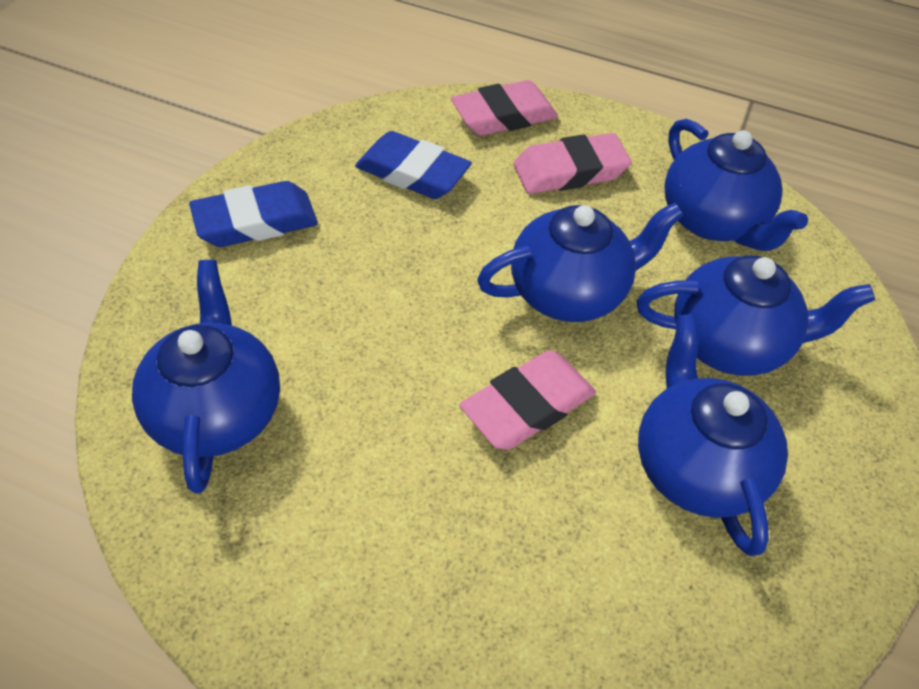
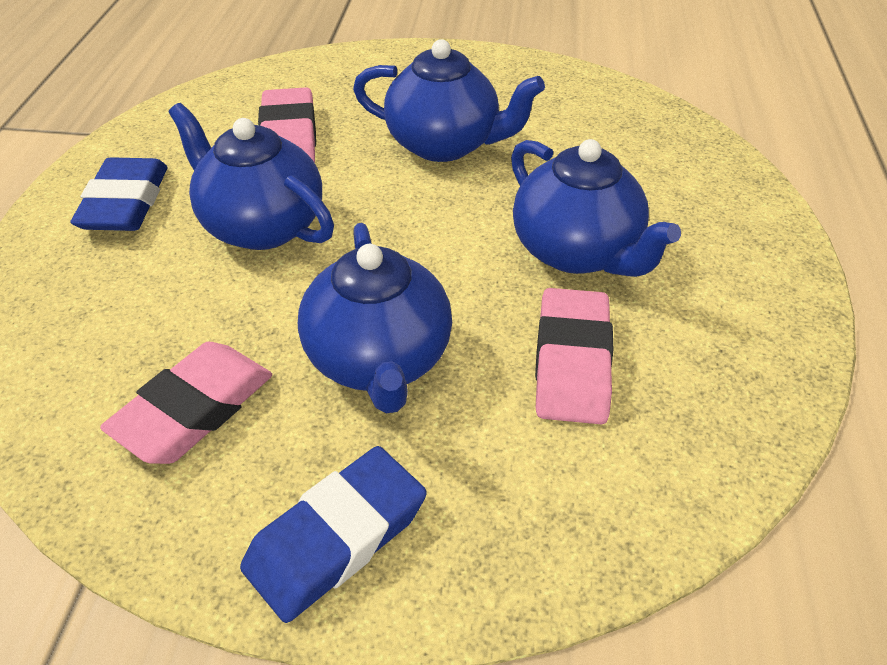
blue teapot: [132,260,280,494] [477,203,684,322] [637,255,875,376] [638,314,788,556] [664,119,808,251] = 5 -> [168,103,334,250] [298,223,452,413] [353,39,545,162] [511,139,681,277] = 4

